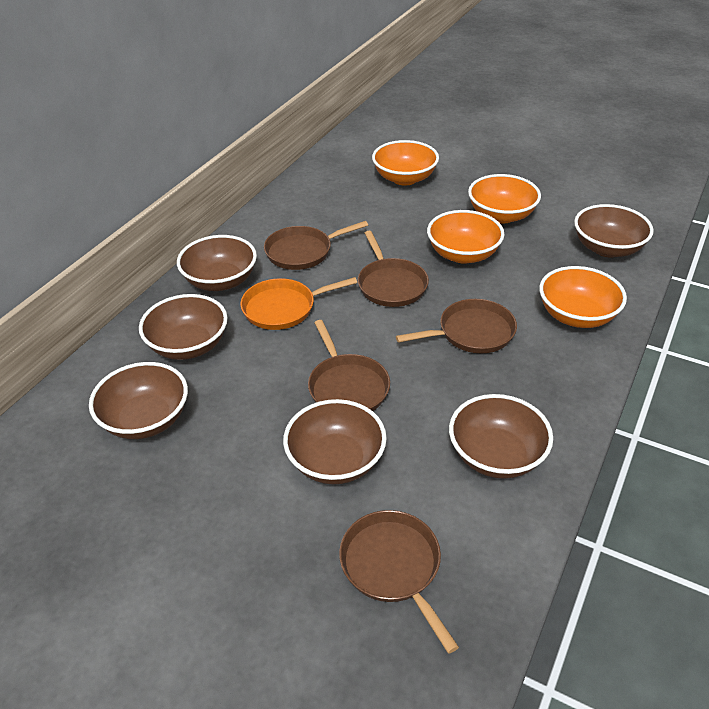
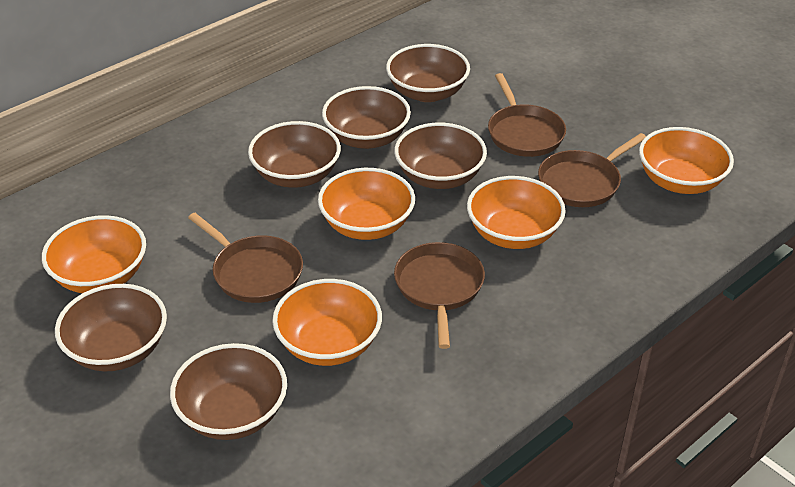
brown pan: [264,221,368,270] [308,320,390,411] [339,510,459,653] [358,231,429,307] [396,299,517,353] = 5 -> [188,213,303,303] [394,242,485,349] [488,73,566,157] [538,133,646,207] = 4
orange bowl: [372,140,439,186] [427,210,505,264] [468,174,541,224] [539,266,627,328] = 4 -> [42,215,146,293] [272,279,382,366] [318,168,415,240] [467,176,566,249] [639,127,734,194] = 5
orange pan: [240,277,357,330] = 1 -> none = 0

